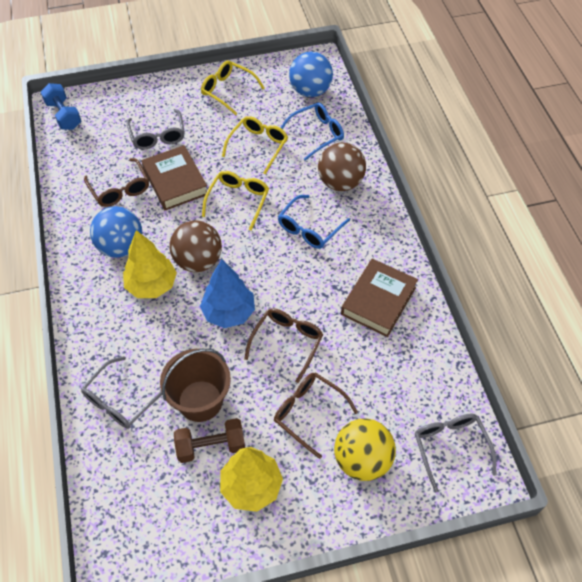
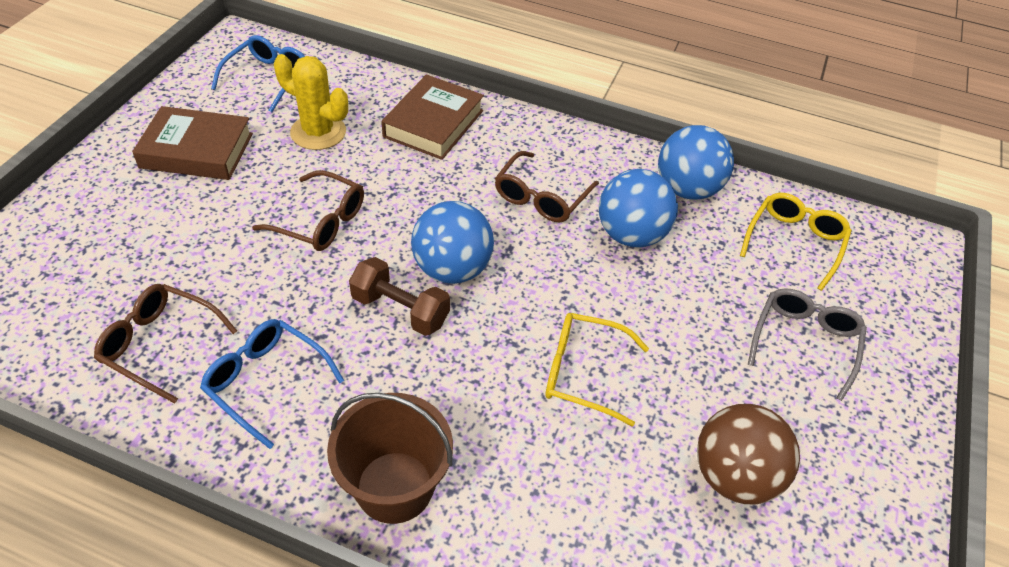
blue ball: [90,206,142,258] [289,51,333,97] = 2 -> [411,201,494,284] [599,169,678,247] [658,125,734,200] = 3
blue dumbbell: [41,83,81,130] = 1 -> none = 0
blue tree: [200,259,255,328] = 1 -> none = 0
brown ball: [169,220,222,272] [318,142,366,191] = 2 -> [697,404,800,504] = 1
grey glasses: [81,356,162,429] [127,109,185,150] [415,413,496,492] = 3 -> [748,288,867,401] = 1
yellow ball: [334,418,396,481] = 1 -> none = 0
yellow cactus: none = 0 -> [274,54,348,150] = 1
yellow glasses: [201,61,264,115] [202,171,269,231] [222,116,288,174] = 3 -> [545,313,649,427] [740,193,852,291] = 2
yellow tree: [123,230,177,298] [220,447,283,512] = 2 -> none = 0

